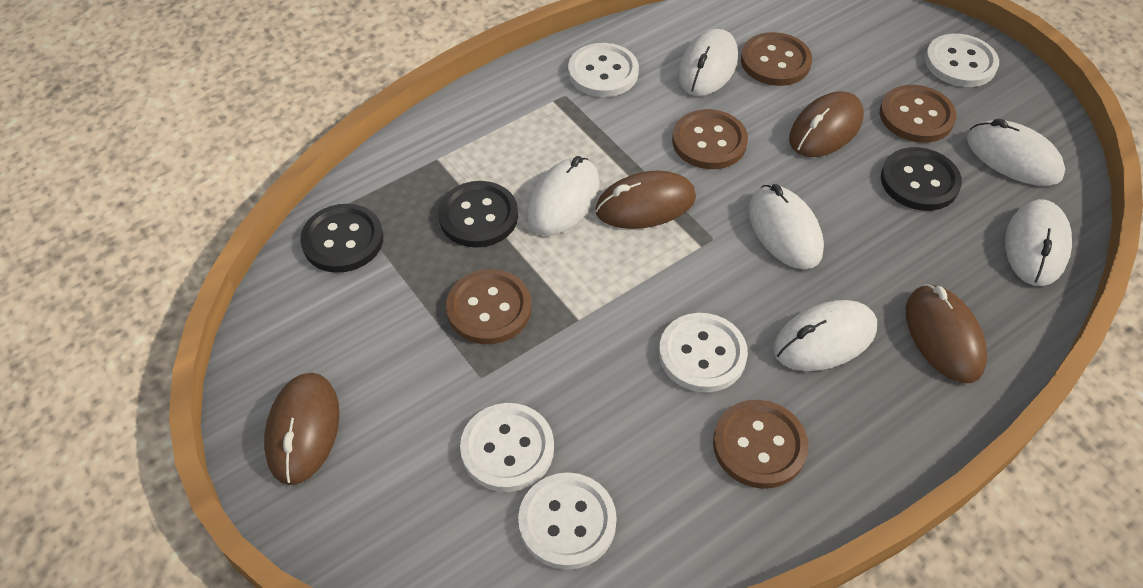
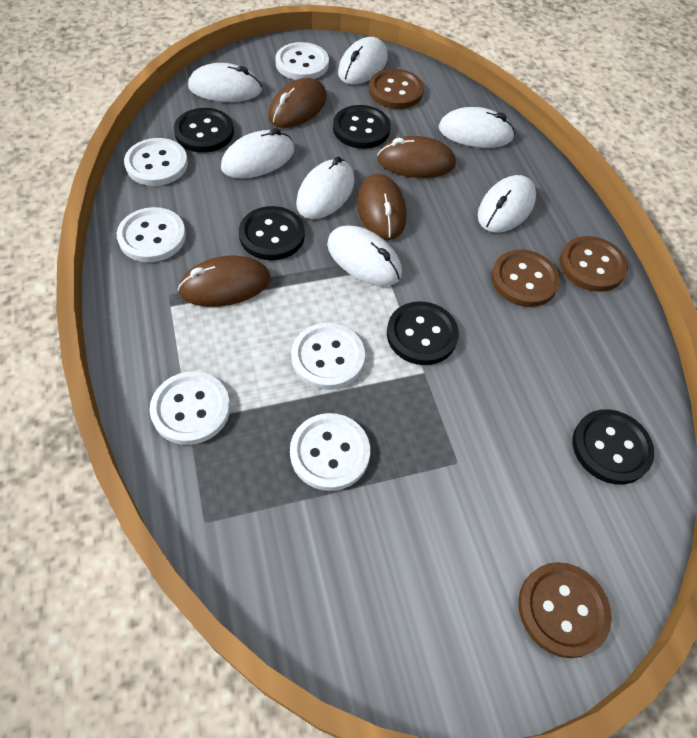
black button: [300,204,383,273] [438,181,518,248] [881,147,962,211] = 3 -> [174,108,234,153] [239,206,305,260] [333,105,391,149] [387,301,459,365] [573,409,654,485] = 5
brown button: [446,269,531,344] [672,109,748,169] [713,400,808,489] [741,32,812,86] [880,85,956,143] = 5 -> [369,69,424,109] [491,250,560,307] [518,562,612,658] [560,236,628,292] = 4
white button: [460,403,554,492] [518,472,617,570] [568,43,639,97] [659,313,748,392] [925,34,999,87] = 5 -> [117,207,186,262] [124,138,188,186] [150,371,230,445] [275,42,329,80] [290,413,370,491] [291,323,365,390] = 6
white mouse: [526,156,600,236] [678,29,738,96] [748,184,824,269] [773,300,877,371] [967,119,1065,186] [1005,199,1072,286] = 6 -> [188,63,262,102] [221,128,294,179] [296,156,355,219] [327,225,402,286] [338,37,388,84] [439,107,515,148] [478,175,536,233] = 7

